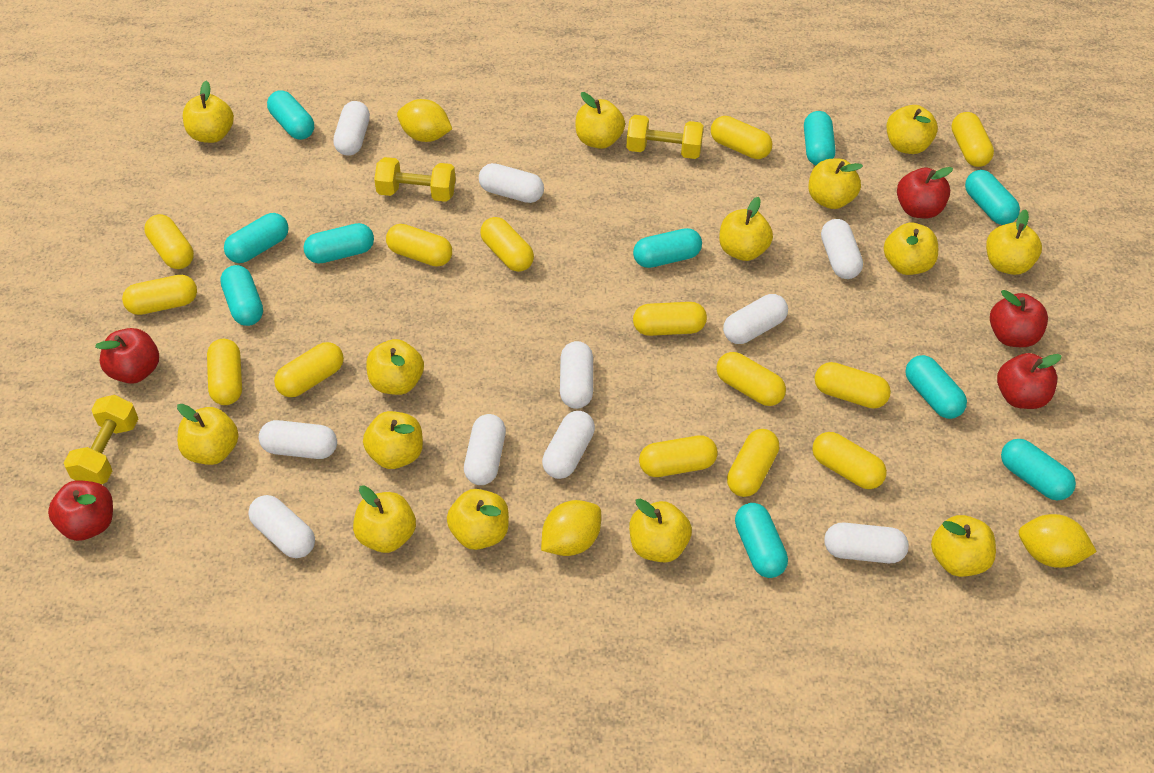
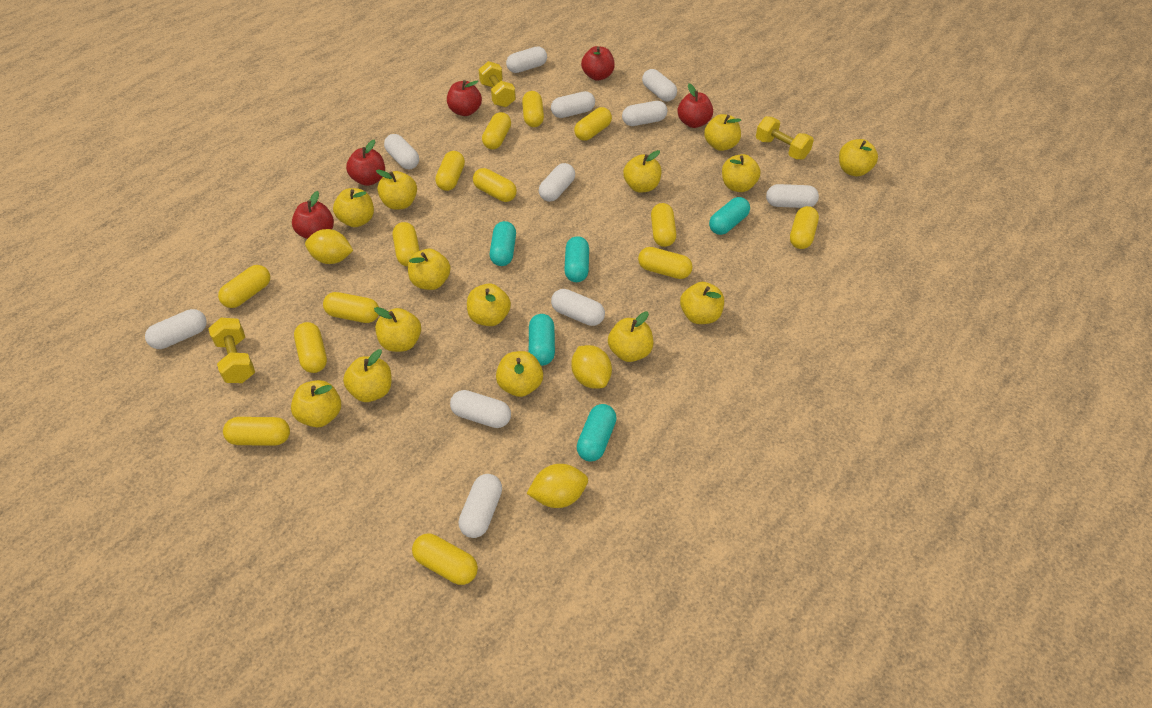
turquoise capsule: [220,265,263,326] [224,213,289,263] [267,90,314,140] [303,223,374,264] [633,228,702,268] [735,503,788,578] [804,111,835,165] [905,355,967,419] [965,170,1020,225] [1001,439,1076,500] = 10 -> [490,221,516,266] [529,314,555,366] [564,236,589,282] [577,404,617,462] [709,197,750,235] = 5
white capsule: [248,495,315,558] [259,420,337,459] [333,101,370,156] [464,414,506,485] [479,163,544,203] [542,411,595,479] [560,341,593,409] [723,294,788,344] [821,219,863,279] [824,522,909,563] = 10 -> [145,309,207,349] [384,134,419,169] [450,390,511,428] [458,474,502,538] [506,46,547,73] [539,163,575,202] [551,91,595,118] [551,289,605,326] [622,101,667,126] [642,69,677,102] [766,184,819,208] = 11

